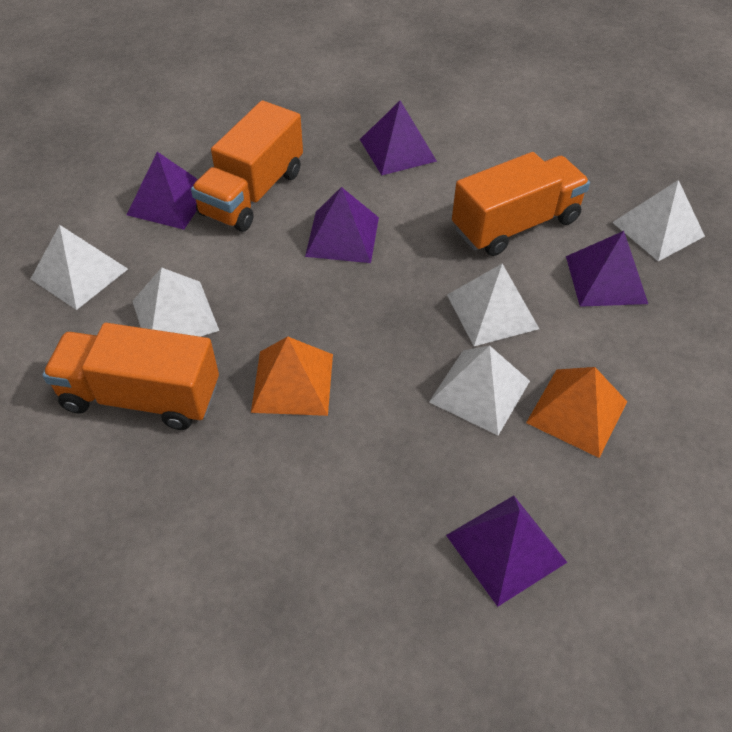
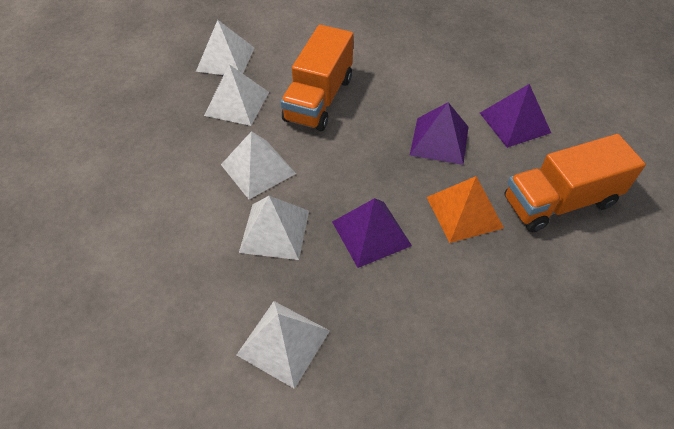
orange pyramid: [251,336,333,416] [526,367,627,458] = 2 -> [426,176,504,243] = 1
orange truck: [42,323,219,430] [191,101,303,232] [452,152,590,256] = 3 -> [281,25,353,131] [505,134,646,232] = 2
purple pyramid: [127,152,198,230] [305,187,379,263] [360,100,437,175] [446,496,567,607] [566,231,648,307] = 5 -> [332,198,412,268] [409,102,468,165] [480,84,551,148] = 3

